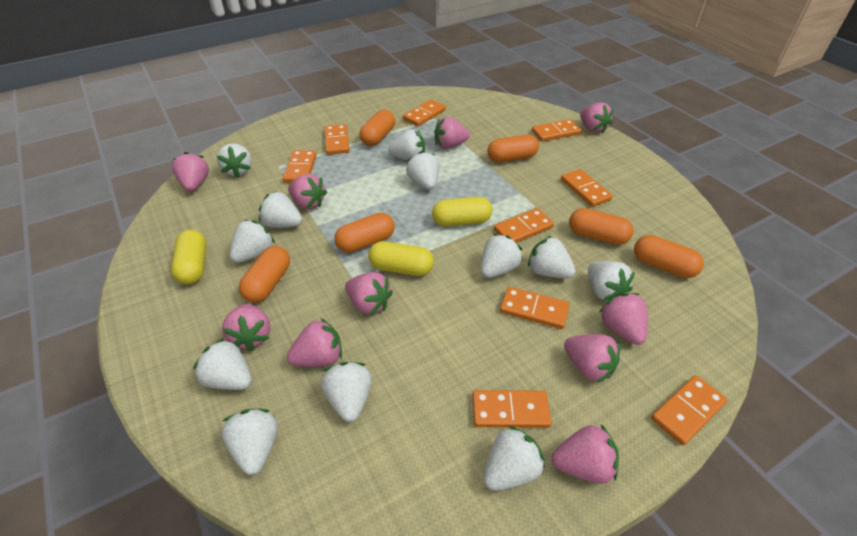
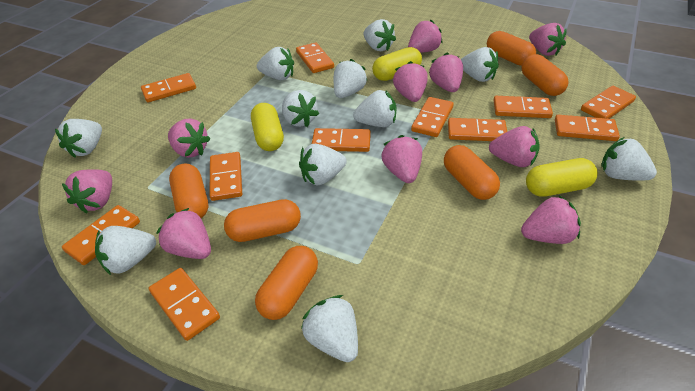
orange domino: [283,150,317,183] [324,124,350,155] [403,99,446,126] [472,390,552,428] [494,208,554,243] [500,287,570,329] [532,119,582,142] [561,169,613,207] [651,375,727,446] = 9 -> [62,205,140,265] [141,73,196,102] [149,268,220,341] [209,152,242,201] [296,42,334,73] [312,128,371,152] [411,97,454,137] [448,118,507,141] [493,96,553,118] [555,115,620,141] [581,86,636,119] = 11
white strawberry: [193,338,252,390] [217,143,252,178] [221,409,278,475] [230,220,275,263] [259,191,303,228] [321,362,372,422] [388,129,425,160] [406,151,439,190] [481,234,522,278] [484,426,545,491] [528,236,576,278] [588,261,635,301] = 12 -> [55,119,102,158] [95,226,156,275] [257,47,294,80] [282,90,319,127] [299,144,347,186] [301,295,358,362] [334,59,368,98] [353,90,396,127] [364,19,396,51] [461,47,499,82] [601,137,657,181] = 11

